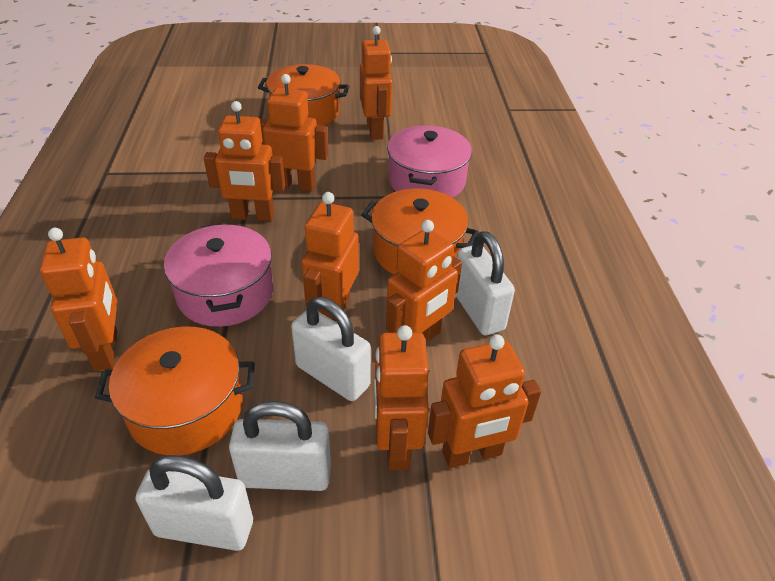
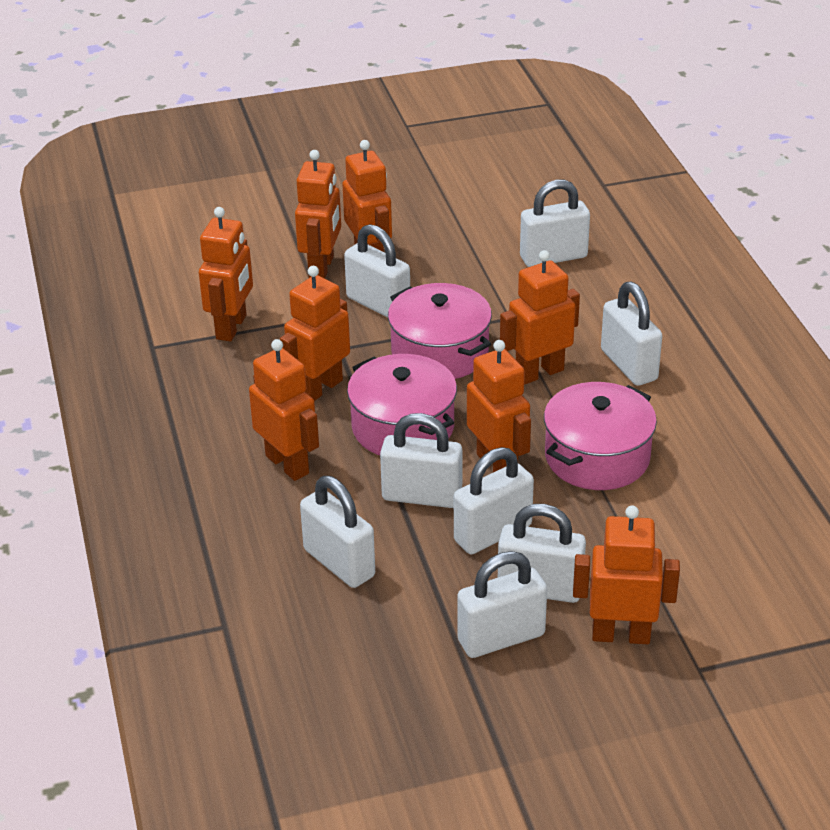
orange pot: [95,327,255,456] [258,64,349,126] [361,188,479,275] = 3 -> none = 0
pink pot: [164,223,273,327] [387,125,472,198] = 2 -> [347,354,457,455] [388,283,492,379] [544,382,657,490] = 3
white padlock: [136,455,253,551] [229,401,331,491] [291,297,371,401] [455,231,515,336] = 4 -> [300,476,375,588] [344,224,410,318] [380,413,462,508] [454,447,534,554] [458,551,547,658] [498,504,586,603] [520,179,590,267] [601,282,662,386] = 8

